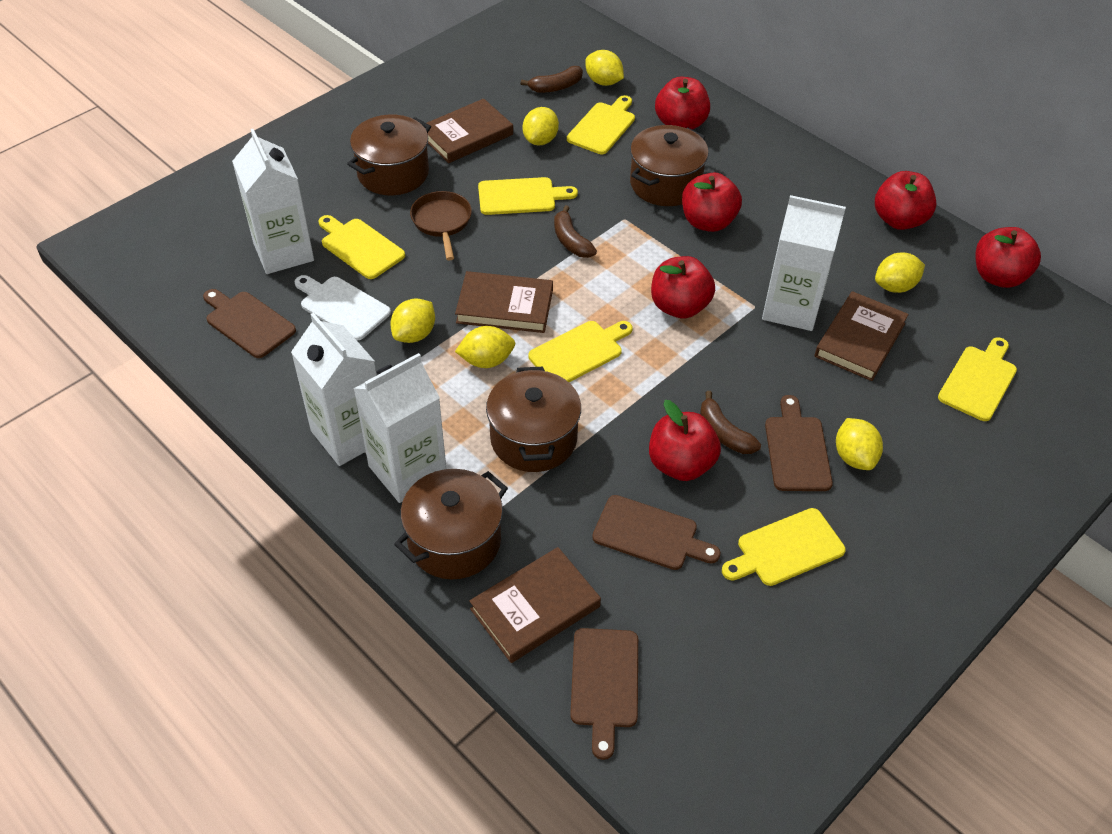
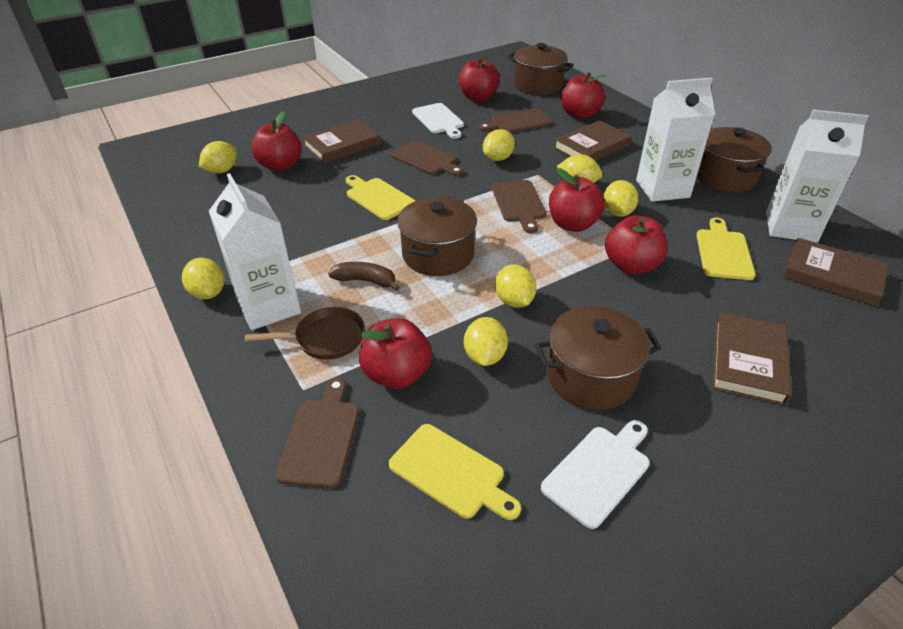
brown banana: [520,66,583,93] [554,205,597,258] [700,391,761,454] = 3 -> [328,262,400,291] = 1
white carton: [232,129,314,274] [291,313,377,466] [353,353,446,503] [762,195,846,331] = 4 -> [209,173,301,330] [636,78,715,202] [766,110,869,243] = 3
white cutting board: [295,275,391,340] = 1 -> [412,103,464,139] [541,420,650,529] = 2
yellow cutting board: [318,215,405,279] [478,177,578,215] [528,321,633,382] [567,95,635,154] [722,508,846,586] [938,337,1017,421] = 6 -> [346,175,415,220] [389,424,521,520] [696,218,755,280] = 3
yellow lemon: [390,299,435,343] [455,326,515,368] [523,107,559,146] [585,50,624,86] [836,418,883,470] [875,253,925,293] = 6 -> [182,258,224,299] [199,141,237,174] [464,317,508,366] [483,129,515,161] [495,264,536,308] [557,154,602,183] [604,180,639,217] = 7

